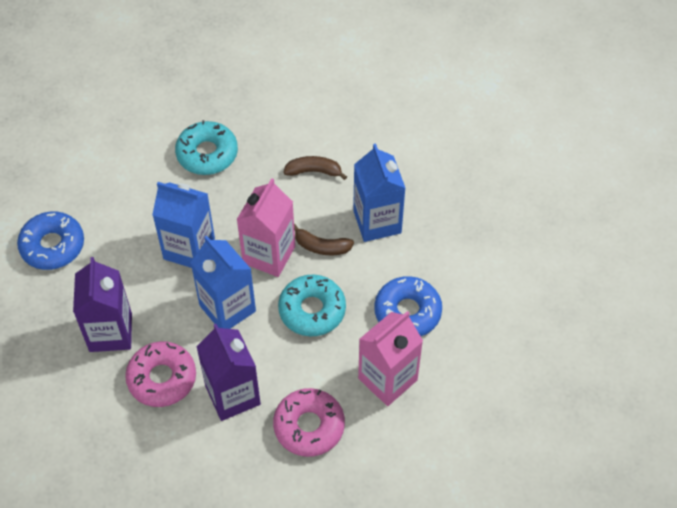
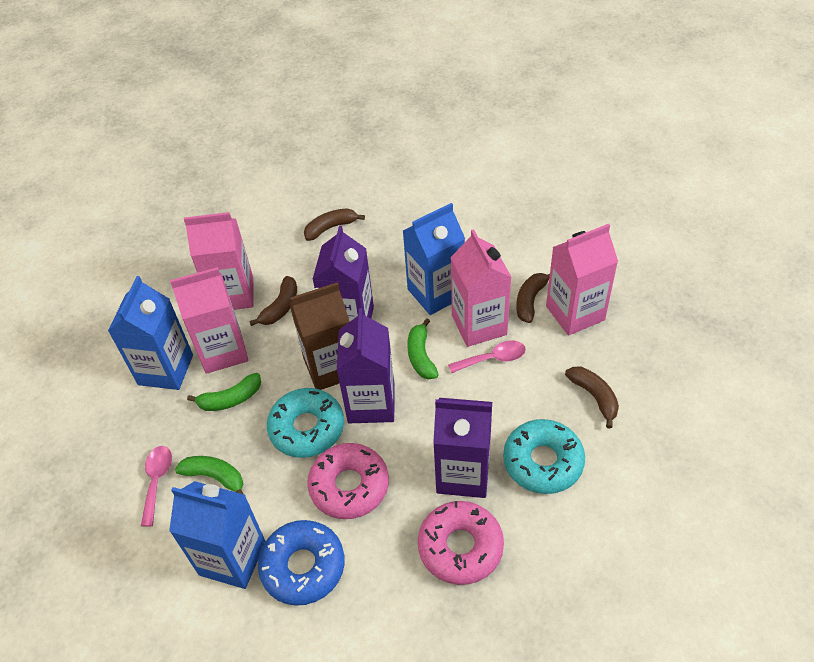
blue donut: [17,212,84,270] [374,276,442,336] = 2 -> [258,520,345,606] = 1
brown banana: [284,156,347,180] [294,224,354,255] = 2 -> [249,276,297,326] [304,208,365,241] [516,273,550,323] [565,367,619,429] = 4
brown carton: none = 0 -> [289,282,349,390] = 1
green banana: none = 0 -> [175,456,243,494] [187,373,261,411] [407,318,439,379] = 3
pink carton: [237,178,295,277] [358,311,423,406] = 2 -> [170,267,248,374] [184,212,253,310] [450,229,511,347] [546,224,618,336] = 4
pink spoon: none = 0 -> [141,446,172,527] [448,340,526,373] = 2
purple carton: [73,257,132,352] [197,324,261,421] = 2 -> [312,226,374,322] [337,308,395,423] [433,398,492,498] = 3

